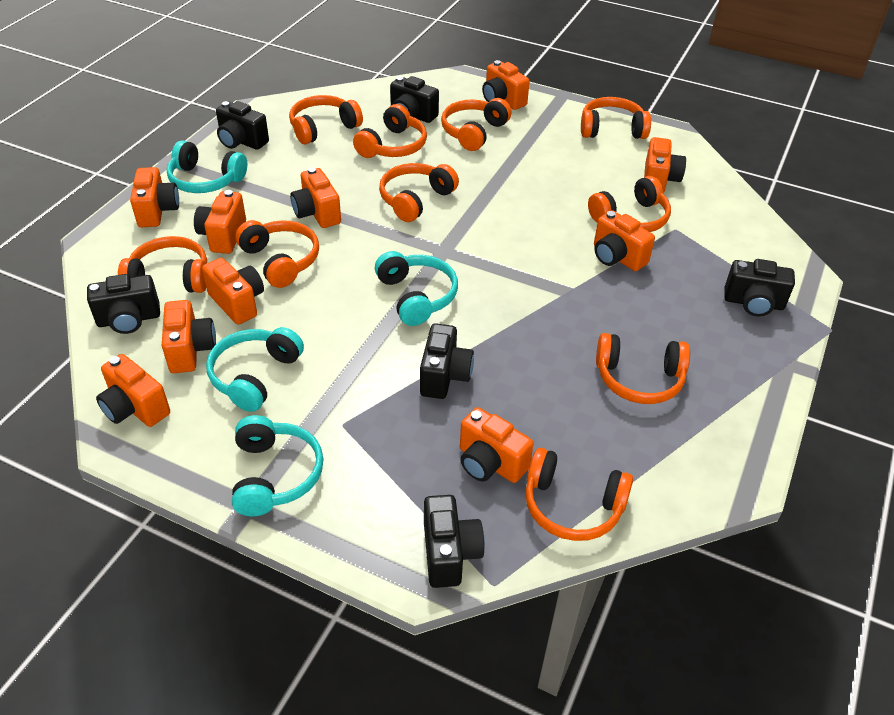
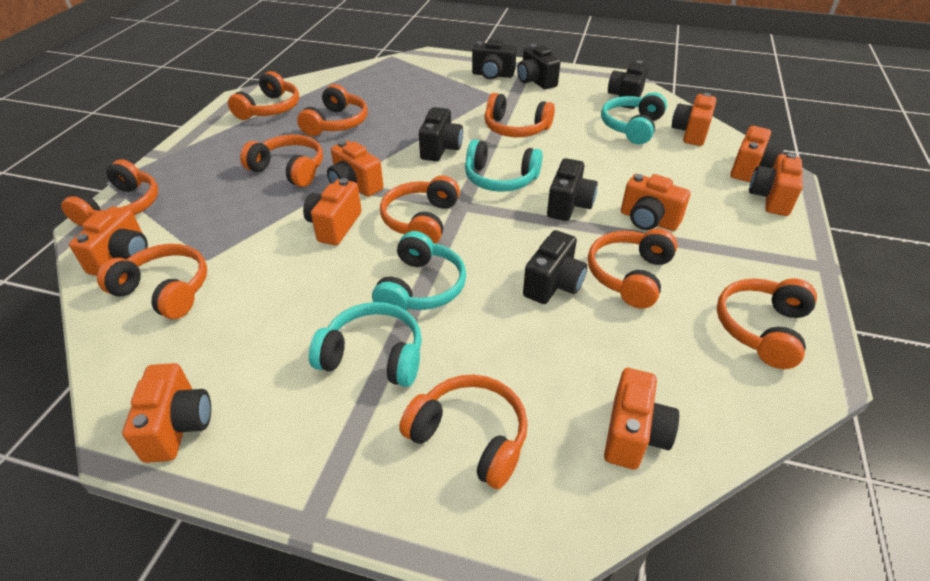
orange camera: [96,354,170,427] [130,167,179,227] [162,300,216,373] [194,190,246,254] [202,258,264,325] [290,167,341,228] [460,407,534,483] [482,60,530,110] [594,210,655,271] [644,137,686,193] = 10 -> [69,206,148,276] [122,363,211,463] [303,178,362,245] [327,140,383,197] [604,368,679,470] [621,174,690,231] [671,93,716,146] [730,126,784,182] [749,153,803,216] = 9

